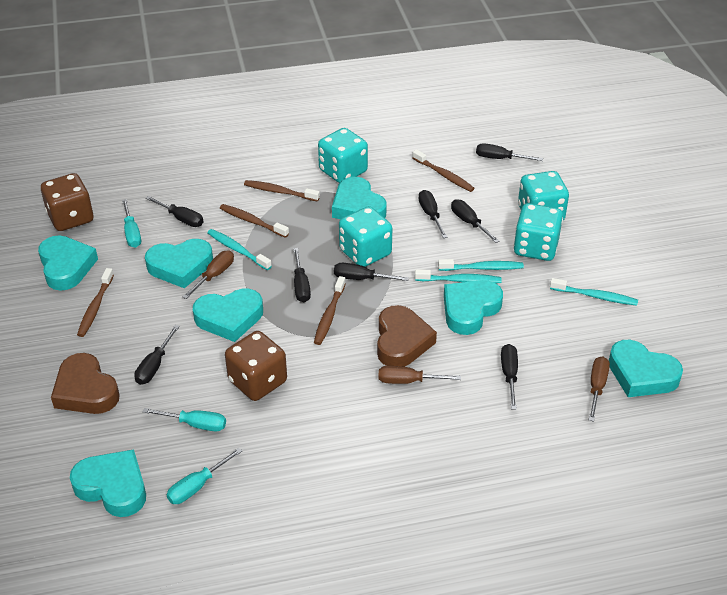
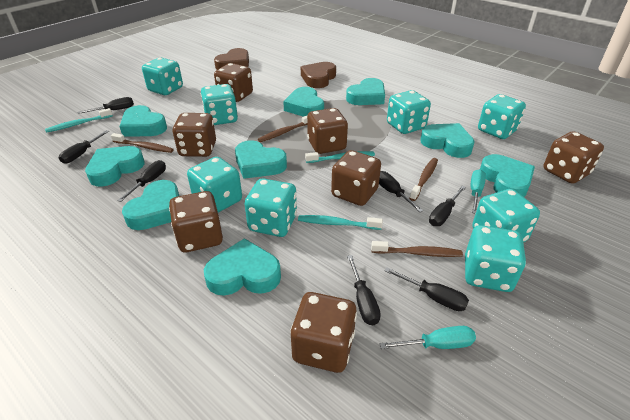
black screwdriver: [134,325,180,385] [145,196,203,227] [293,248,311,302] [334,263,409,281] [419,190,448,238] [451,199,500,243] [476,143,543,161] [501,344,518,410] = 8 -> [59,130,109,164] [78,97,134,114] [117,160,166,202] [347,255,381,325] [379,171,424,212] [384,267,469,311] [429,186,466,226] = 7
brown dice: [41,173,94,231] [225,331,287,401] = 2 -> [169,191,223,252] [173,113,216,157] [214,63,253,102] [290,292,357,373] [307,108,348,154] [331,150,381,206] [544,131,604,184] = 7
brown screwdriver: [183,251,234,299] [378,366,461,384] [589,356,610,422] = 3 -> none = 0
brown toothbrush: [77,268,114,337] [220,204,289,238] [244,180,320,202] [314,276,346,345] [412,149,475,192] = 5 -> [111,133,174,153] [258,115,308,142] [371,241,463,257] [409,158,438,201] = 4
turquoise dice: [318,128,368,183] [339,206,392,267] [514,203,563,261] [518,171,569,220] = 4 -> [142,58,183,95] [187,157,242,213] [201,84,238,125] [244,178,297,237] [387,90,431,134] [465,225,526,292] [472,189,540,242] [478,94,526,139] = 8
turquoise heart: [38,236,98,291] [70,449,146,517] [145,239,213,288] [193,289,263,342] [332,177,387,219] [444,280,503,335] [609,340,683,397] = 7 -> [85,146,145,187] [119,105,167,137] [122,180,179,230] [204,238,281,296] [235,140,287,179] [283,87,324,117] [346,78,385,105] [420,123,475,158] [480,154,535,197] = 9
turquoise screwdriver: [122,199,141,248] [143,408,226,431] [167,448,242,504] = 3 -> [380,326,476,349] [471,169,486,214] = 2
turquoise toothbrush: [208,229,272,270] [415,269,502,283] [438,259,524,271] [550,278,638,306] = 4 -> [45,108,113,133] [298,215,383,230] [305,151,375,163] = 3

